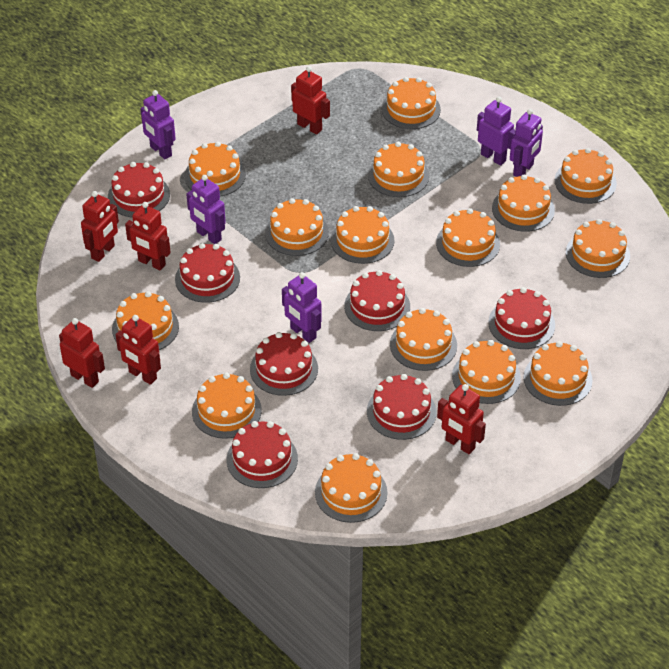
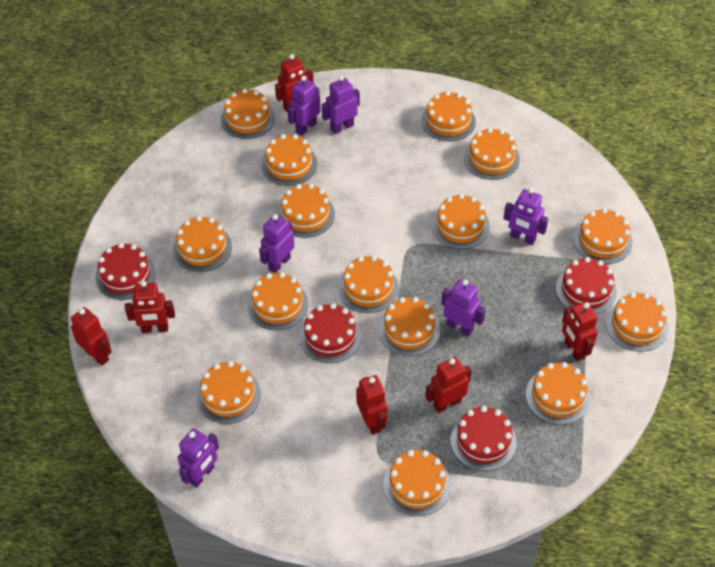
purple robot: [140,90,176,159] [186,175,226,244] [282,272,322,343] [477,97,516,166] [510,109,543,177] = 5 -> [178,428,219,488] [259,214,294,273] [287,76,321,136] [322,76,360,134] [441,279,486,336] [503,188,549,245] = 6
red cake: [108,162,170,218] [175,243,240,303] [227,421,298,488] [250,332,318,396] [344,270,410,331] [367,374,436,440] [488,287,555,349] = 7 -> [96,243,156,300] [299,303,361,363] [450,406,517,471] [556,257,617,314] = 4

